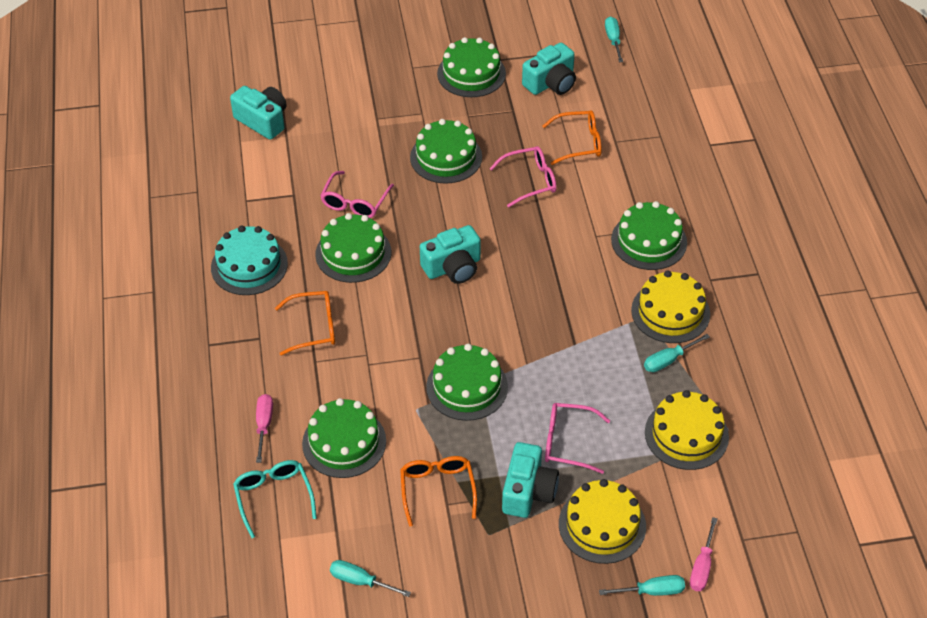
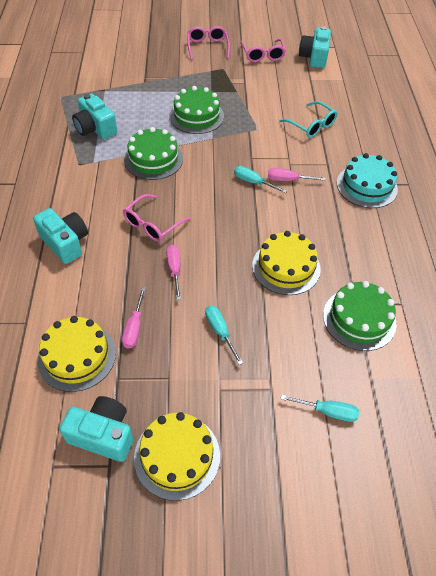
green cake: [302,398,386,478] [315,213,391,283] [410,119,482,184] [426,344,508,421] [437,37,506,97] [611,201,687,270] = 6 -> [124,127,183,180] [169,86,224,134] [323,281,397,351] = 3
orange glasses: [275,291,335,355] [400,456,477,527] [542,110,602,165] = 3 -> none = 0
pink screwdriver: [256,394,273,463] [690,517,717,591] = 2 -> [122,287,146,349] [166,245,181,300] [268,168,326,181] = 3
turquoise screwdriver: [330,560,411,597] [599,575,685,596] [605,17,623,62] [644,334,710,372] = 4 -> [205,305,243,365] [234,166,287,193] [281,395,359,422] = 3

